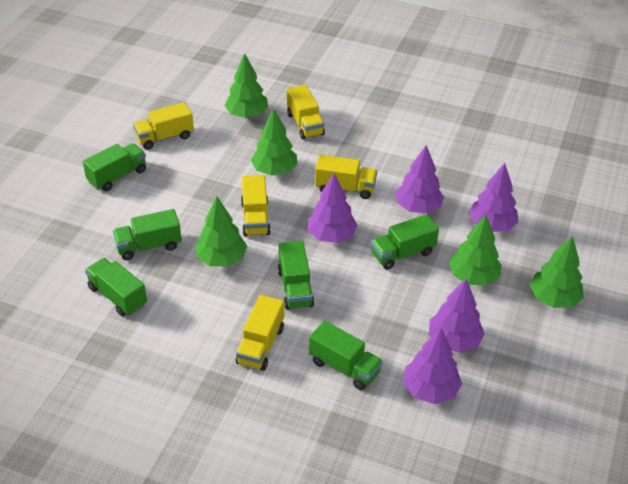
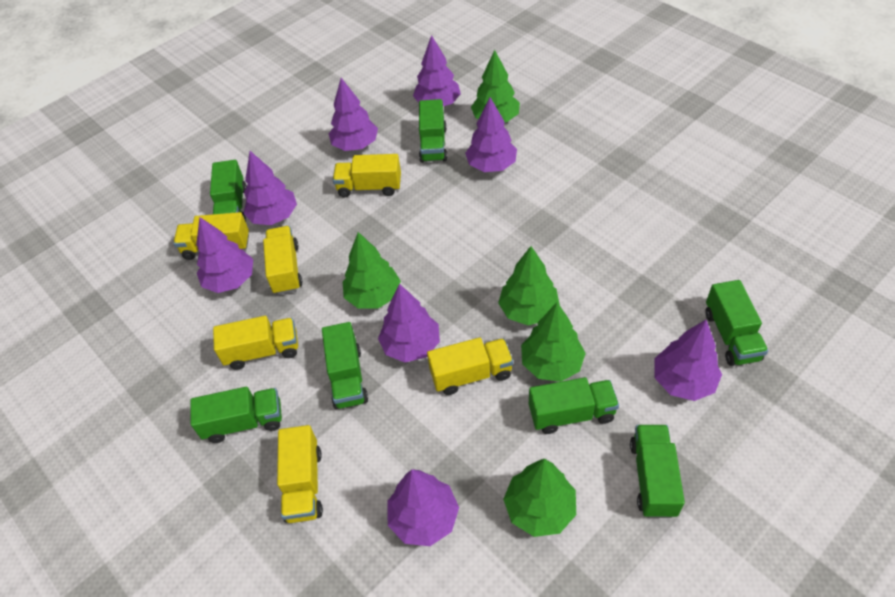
green truck: [83,143,146,191] [85,258,147,316] [113,209,182,260] [278,241,314,310] [309,321,383,390] [371,214,439,270] = 6 -> [191,387,282,443] [210,160,247,222] [322,322,368,409] [419,99,447,163] [529,377,619,434] [630,425,685,518] [705,280,768,366] = 7
purple tree: [308,173,358,243] [395,145,444,214] [403,328,462,404] [429,279,485,353] [469,163,518,232] = 5 -> [196,217,253,293] [243,151,297,225] [329,78,378,151] [378,284,440,362] [388,469,459,546] [413,35,461,106] [465,97,517,172] [654,320,722,401] = 8
yellow truck: [133,102,194,150] [236,295,284,371] [241,175,271,237] [287,85,325,140] [315,155,377,199] = 5 -> [173,212,249,260] [213,316,298,370] [263,226,303,295] [277,425,323,523] [333,154,401,197] [427,337,513,395] = 6

